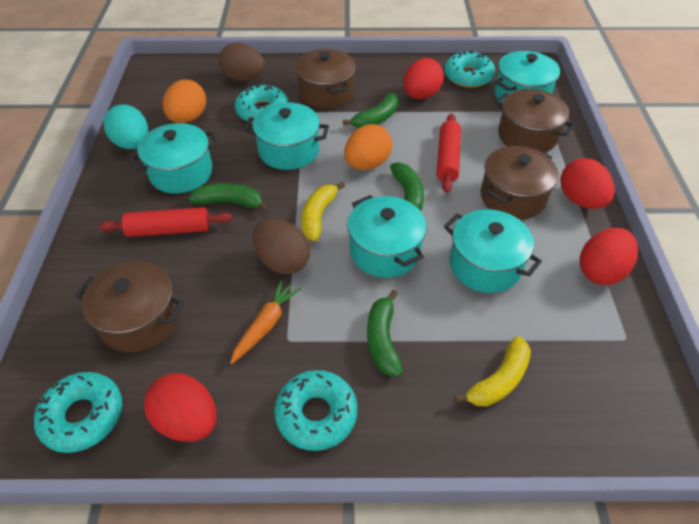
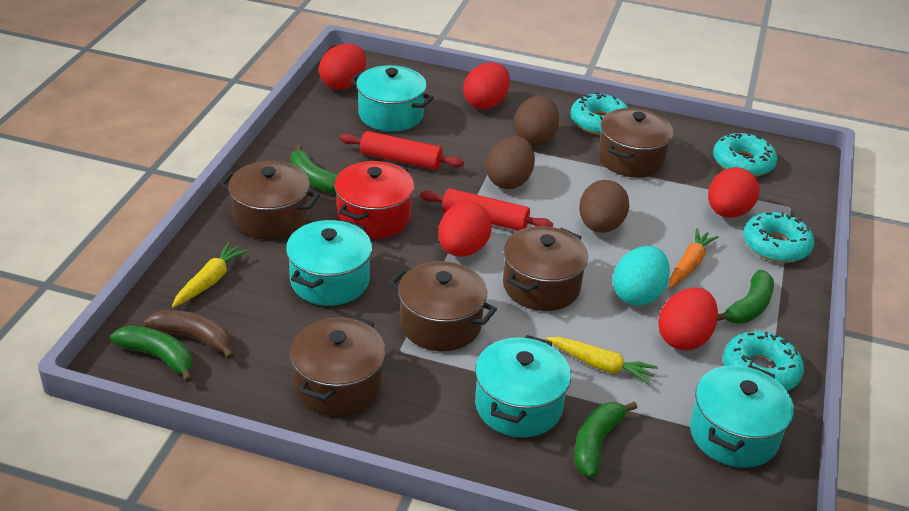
brown banana: none = 0 -> [144,310,234,359] = 1
brown egg: [219,43,265,81] [253,219,310,274] = 2 -> [486,136,535,189] [514,95,559,146] [579,180,629,233] = 3
brown pot: [75,261,184,353] [295,49,356,109] [481,146,559,220] [495,89,576,153] = 4 -> [219,161,320,239] [290,315,386,416] [389,261,497,351] [503,226,588,311] [598,108,673,178] = 5
orange egg: [163,80,206,123] [344,124,392,170] = 2 -> none = 0
red egg: [144,373,217,442] [403,58,444,99] [560,158,615,209] [580,228,638,285] = 4 -> [319,43,366,90] [438,202,492,257] [463,62,510,109] [658,287,718,350] [708,167,759,218] = 5
red pot: none = 0 -> [334,161,414,239] = 1
turquoise pot: [129,123,219,194] [244,102,329,170] [347,195,427,278] [444,209,542,293] [494,51,560,104] = 5 -> [286,220,372,306] [350,65,434,132] [475,335,571,438] [690,365,794,468] = 4
yellow banana: [301,182,345,242] [454,336,531,407] = 2 -> none = 0
yellow carrot: none = 0 -> [172,242,249,308] [546,337,658,385] = 2

